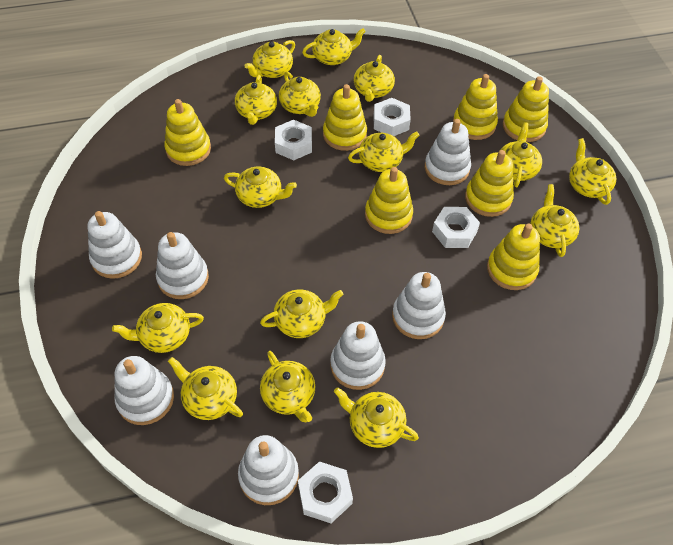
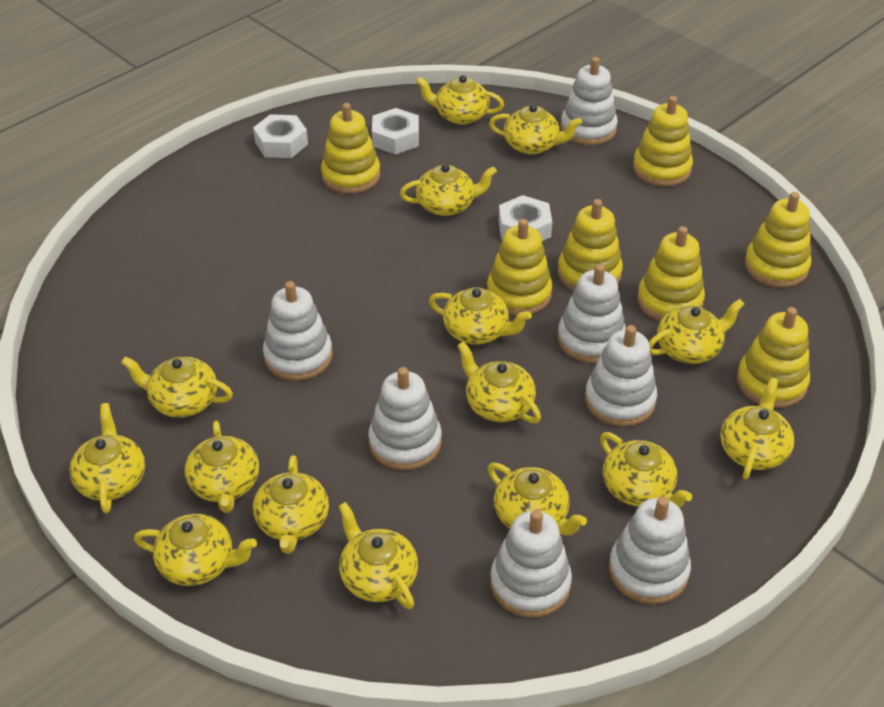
white nut: [275,120,312,160] [298,462,353,523] [374,98,411,136] [432,207,480,248] = 4 -> [253,114,308,158] [372,108,419,155] [499,195,552,241] = 3

